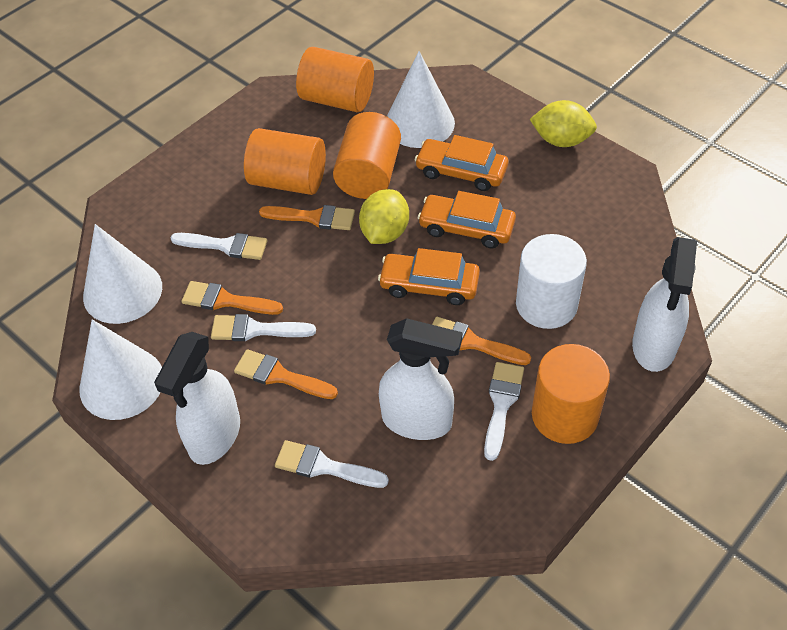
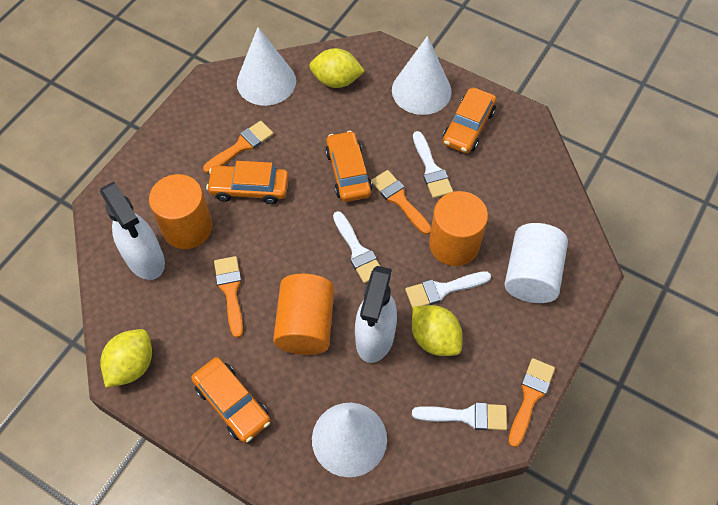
orange car: [378,248,480,305] [415,135,508,191] [418,191,516,248] = 3 -> [191,357,271,443] [206,161,289,204] [325,131,372,202] [443,87,497,154] = 4
orange cylinder: [244,128,326,195] [296,47,374,112] [333,112,401,199] [532,344,610,444] = 4 -> [149,174,212,249] [273,274,334,355] [429,191,488,266] = 3
white spray bottle: [154,332,240,465] [379,318,463,440] [632,237,697,372] = 3 -> [100,181,165,280] [355,266,397,363] = 2
yellow lemon: [359,189,409,244] [530,100,597,147] = 2 -> [100,329,152,388] [309,48,365,88] [412,305,463,356] = 3

